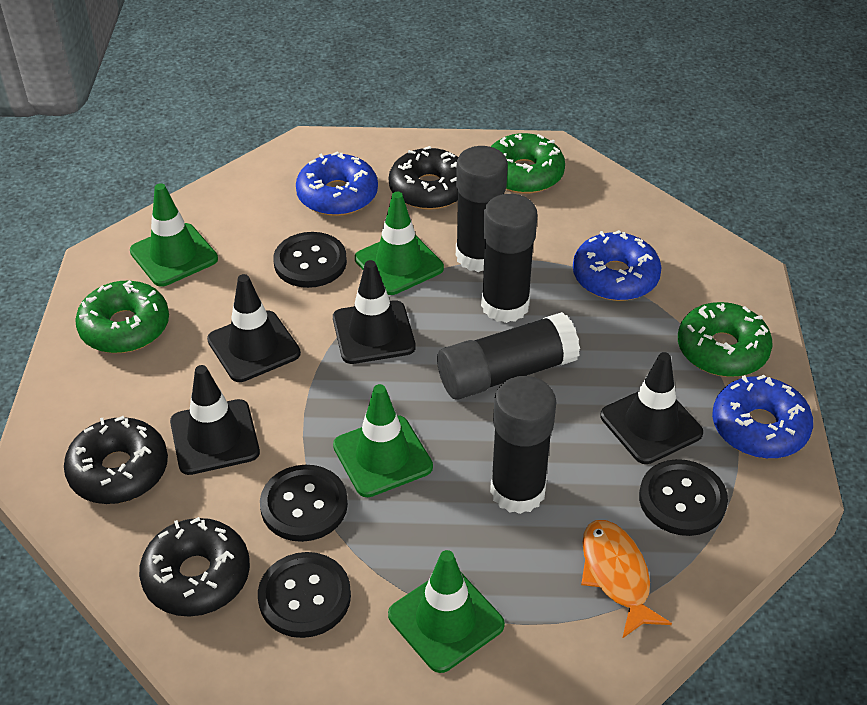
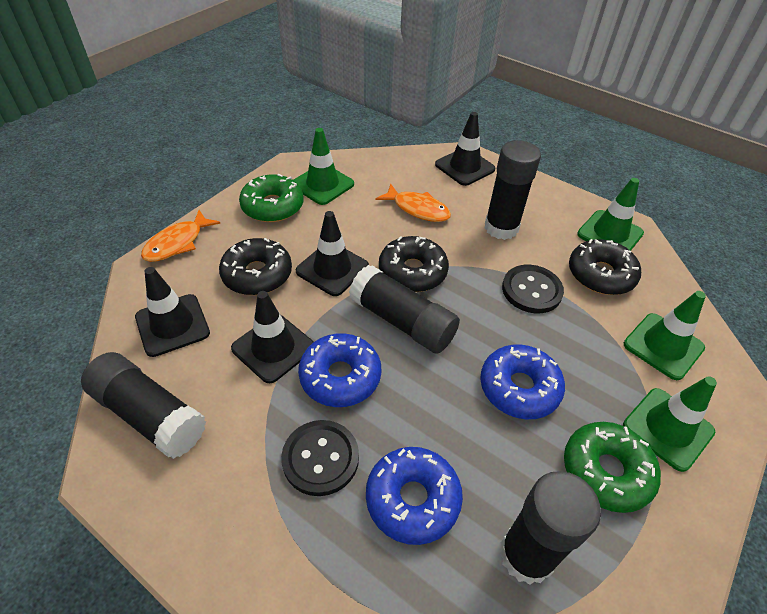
black button: [258,552,351,638] [260,465,348,542] [273,232,347,288] [639,459,728,536] = 4 -> [281,420,359,496] [502,265,564,313] = 2
green donut: [75,280,169,353] [491,133,565,194] [678,302,773,377] = 3 -> [239,174,304,222] [564,422,661,513] = 2
orange fish: [581,520,672,639] = 1 -> [141,210,221,262] [375,184,451,222] = 2

